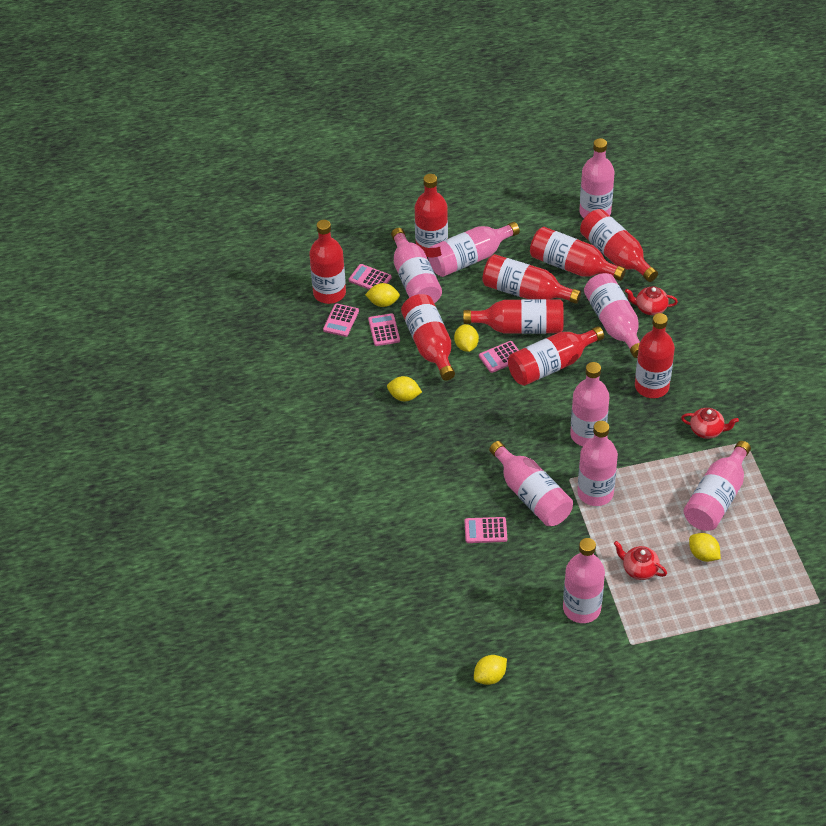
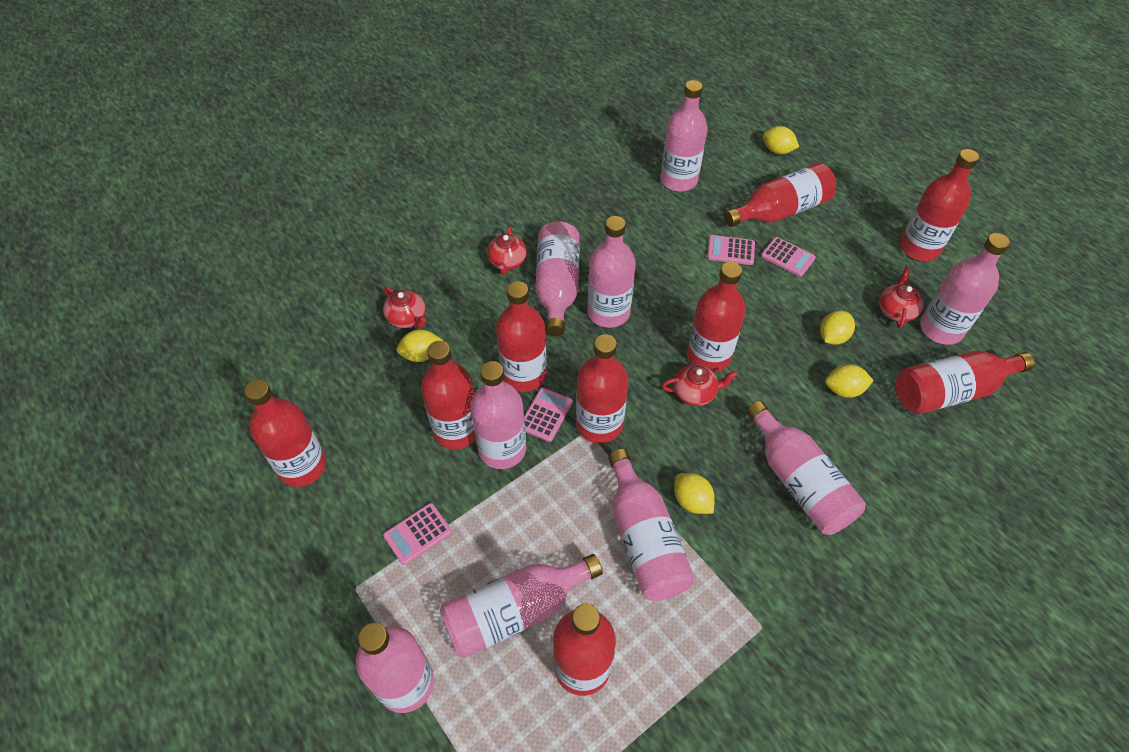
pink calculator: [323,303,359,337] [349,264,392,290] [368,313,400,346] [464,517,507,543] [479,341,519,373] = 5 -> [383,503,452,565] [524,388,573,442] [707,235,755,265] [761,237,816,277] = 4
red teapot: [614,541,667,580] [625,286,678,315] [681,408,739,439] = 3 -> [383,286,426,328] [487,226,527,275] [662,364,738,406] [879,266,924,328] = 4

